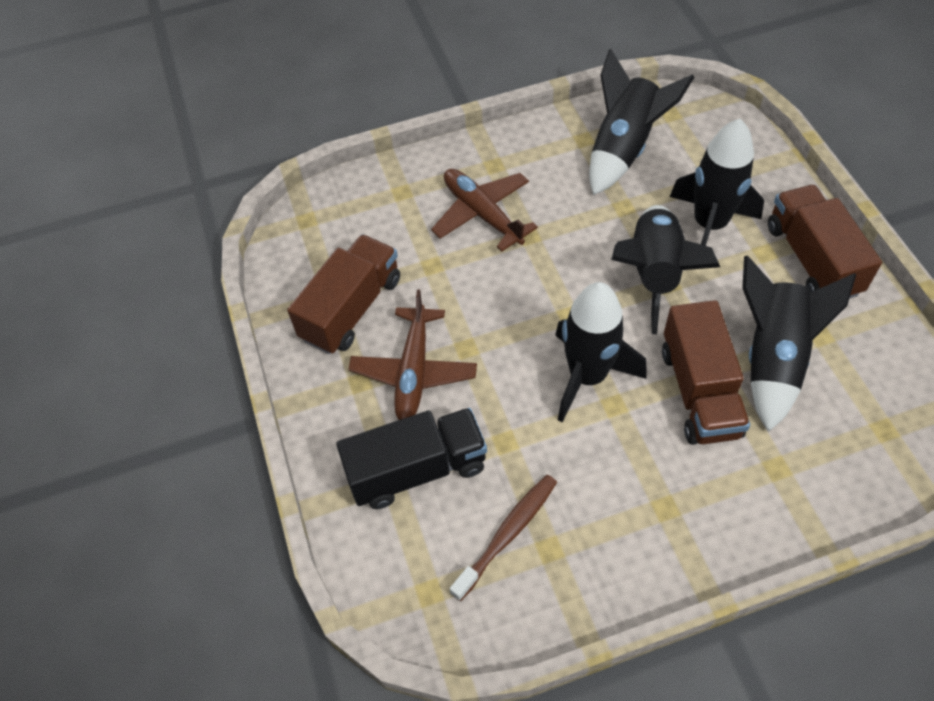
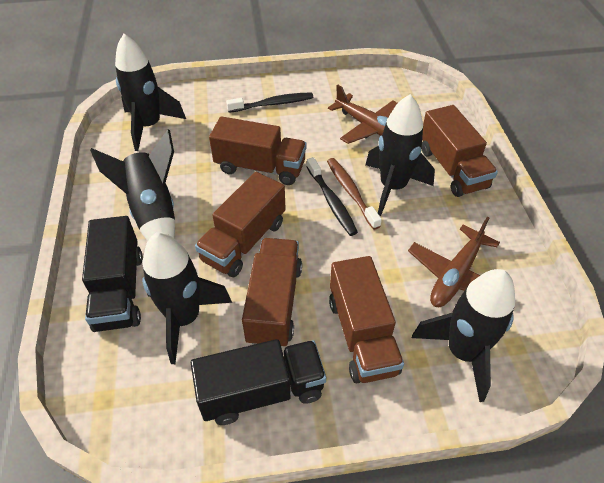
black toothbrush: none = 0 -> [226,92,313,113] [307,157,358,236] = 2
black truck: [336,408,487,509] = 1 -> [82,216,143,332] [191,339,326,425] = 2
brown truck: [287,234,400,354] [662,300,750,445] [768,185,882,299] = 3 -> [195,172,286,277] [209,116,307,185] [242,238,302,347] [329,256,404,383] [421,105,498,197] = 5

